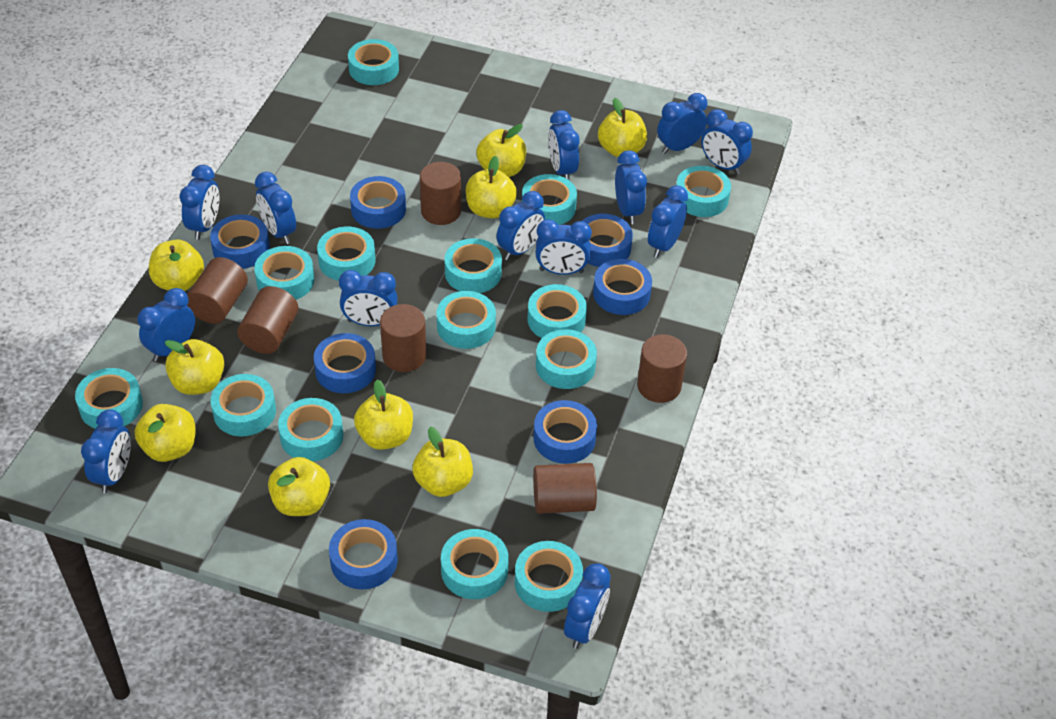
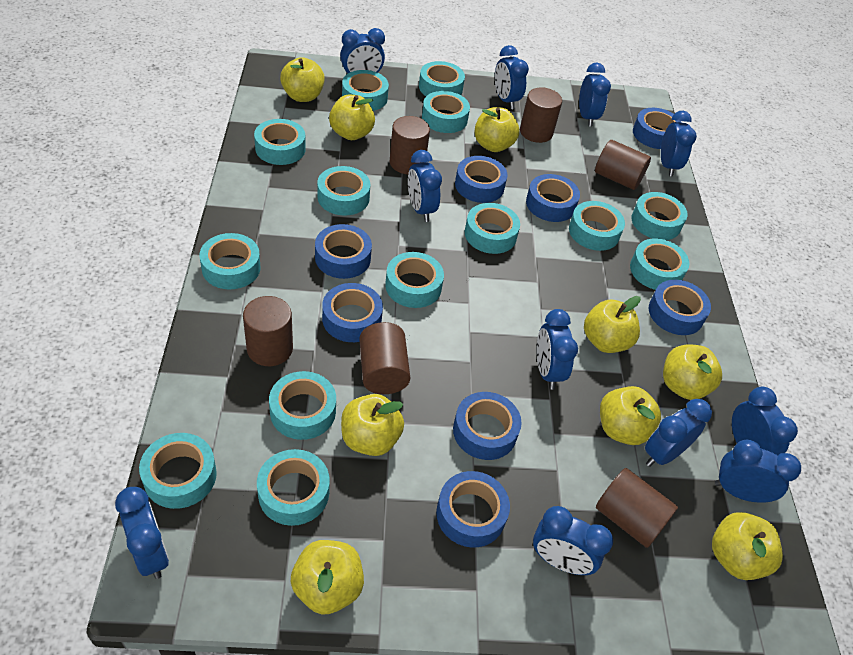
blue clock: [81,409,131,493] [137,288,195,362] [180,165,219,240] [255,172,296,244] [339,270,398,326] [497,191,545,260] [536,219,592,275] [548,110,580,181] [564,563,611,649] [615,150,647,224] [648,185,688,258] [657,93,707,154] [701,109,753,174] = 13 -> [115,487,169,579] [340,28,385,75] [408,150,442,222] [495,45,529,109] [533,506,613,575] [536,309,578,390] [579,63,611,127] [645,399,712,467] [661,111,697,176] [715,440,801,503] [732,387,798,455] = 11
blue tape: [210,214,270,269] [314,333,376,393] [329,519,398,589] [350,176,406,229] [533,400,597,464] [582,214,633,267] [593,259,652,315] = 7 -> [315,224,372,279] [322,283,383,342] [436,471,510,547] [453,392,522,460] [455,156,508,203] [526,174,580,222] [633,108,682,149] [649,280,711,335] = 8

